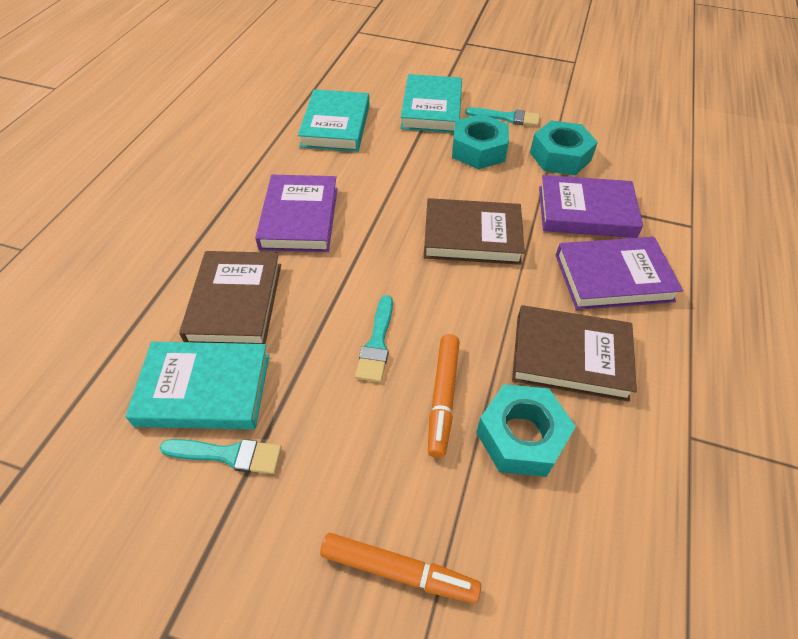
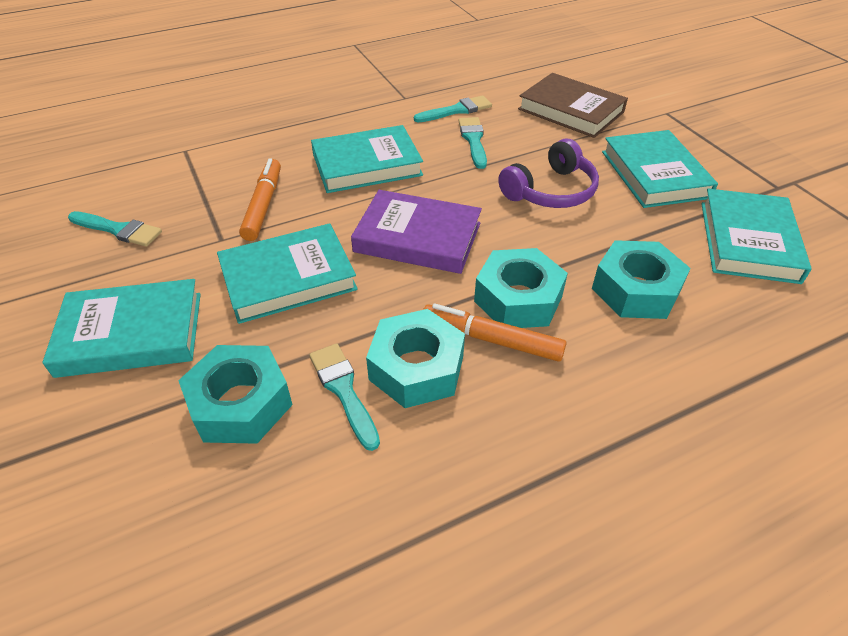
brown book: [179,251,281,344] [424,198,525,265] [512,305,637,402] = 3 -> [518,73,628,138] = 1
purple book: [255,175,337,252] [539,175,643,238] [556,237,683,310] = 3 -> [351,190,482,274] = 1
purple headphones: none = 0 -> [498,139,599,208] = 1
turquoise book: [125,342,269,430] [298,89,369,152] [400,74,462,133] = 3 -> [42,279,201,378] [217,223,358,324] [311,125,423,193] [602,130,718,208] [701,189,812,284] = 5
turquoise brush: [160,439,282,474] [355,295,393,382] [465,107,540,126] = 3 -> [68,211,162,246] [309,343,380,451] [414,95,492,122] [458,117,487,169] = 4
turquoise nut: [452,114,509,169] [476,384,576,477] [530,120,598,175] = 3 -> [178,345,293,444] [366,309,465,408] [474,248,568,328] [592,240,691,319] = 4

